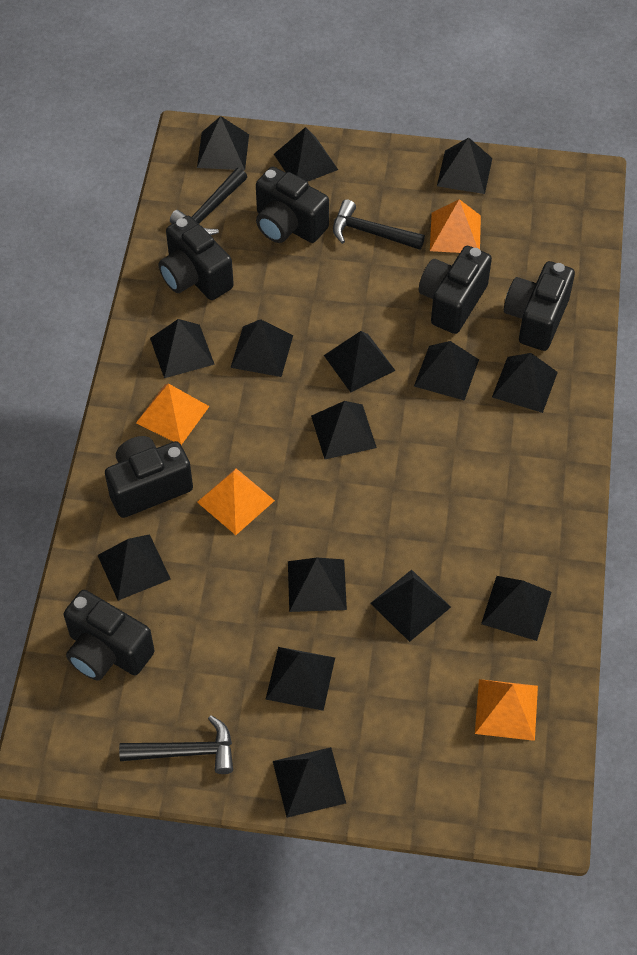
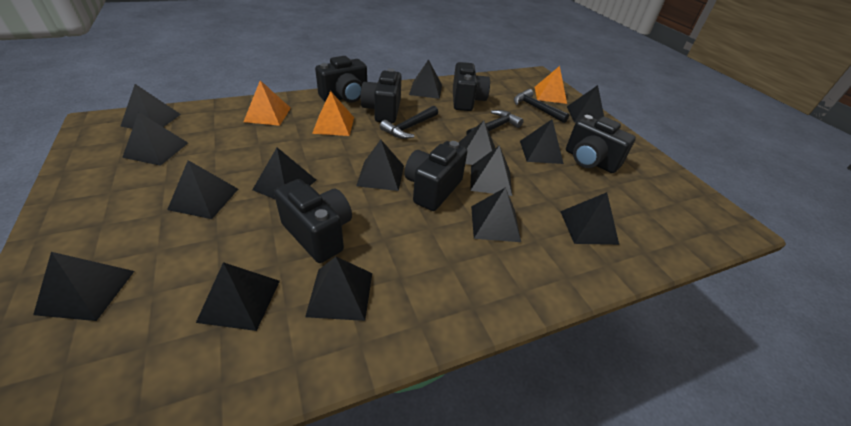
orange pyramid: [136,383,210,445] [197,469,275,535] [430,199,481,253] [475,679,538,741] = 4 -> [244,80,291,126] [312,91,354,136] [534,66,567,104] = 3

